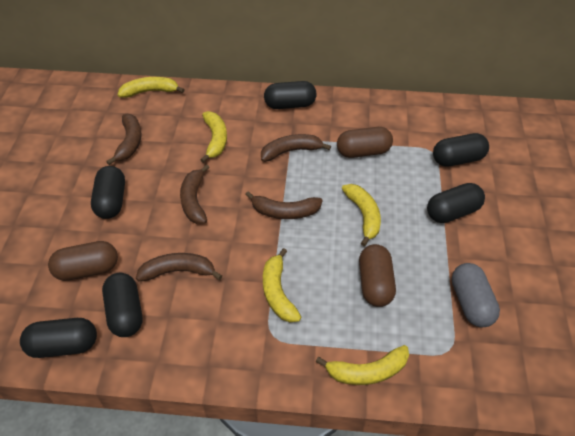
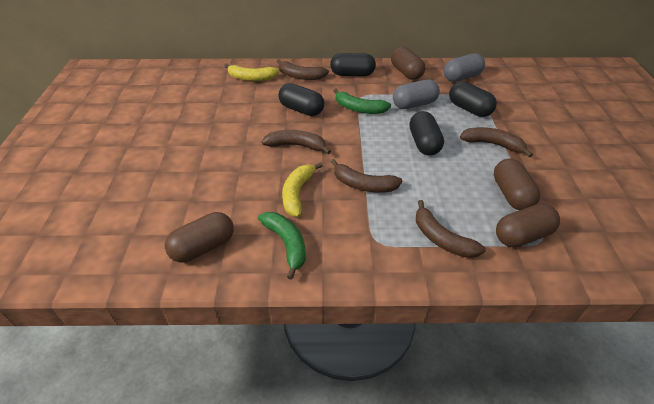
black capsule: [20,318,97,358] [91,166,125,219] [102,273,142,337] [264,81,316,109] [427,183,485,223] [433,133,489,167] = 6 -> [278,83,324,116] [330,53,376,76] [409,111,444,156] [449,81,497,117] = 4
brown capsule: [48,241,118,281] [337,127,393,158] [359,244,396,307] = 3 -> [165,212,234,262] [391,47,425,80] [494,158,540,210] [496,204,560,248] = 4
green banana: none = 0 -> [258,212,306,280] [333,89,391,114] = 2
grey capsule: [452,263,500,328] = 1 -> [393,79,440,109] [443,53,485,82] = 2
yellow banana: [118,77,185,98] [200,111,227,163] [263,248,301,322] [316,345,409,385] [342,184,381,246] = 5 -> [224,63,280,81] [282,162,323,217] = 2

